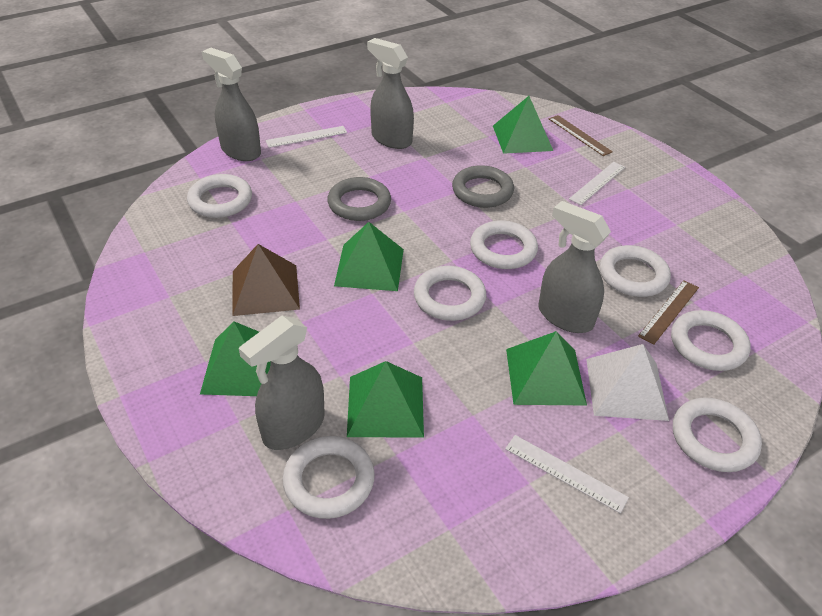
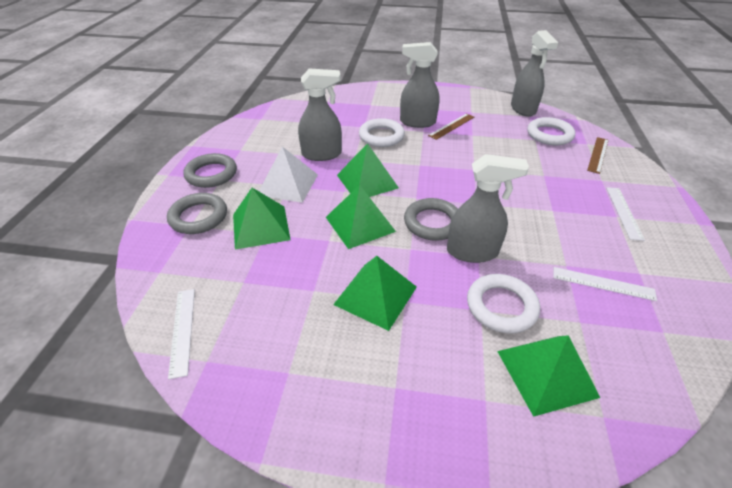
brown pyramid: [232,244,300,316] = 1 -> none = 0
grey ring: [327,177,391,221] [452,165,514,208] = 2 -> [167,193,227,234] [183,153,237,188] [404,198,458,241] = 3
white ring: [187,174,252,218] [283,436,375,519] [414,266,486,321] [470,220,538,269] [600,245,671,297] [671,310,751,371] [673,397,762,472] = 7 -> [359,118,405,147] [467,274,540,334] [527,117,575,146] = 3

